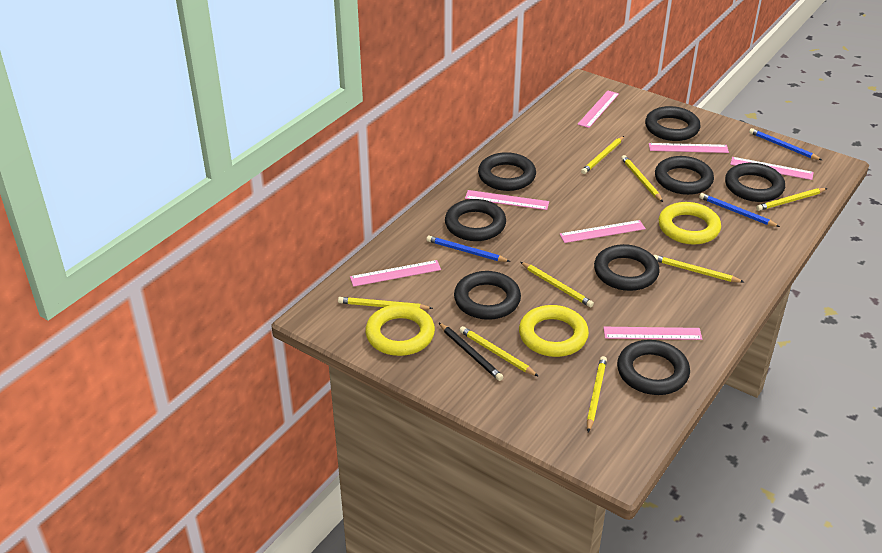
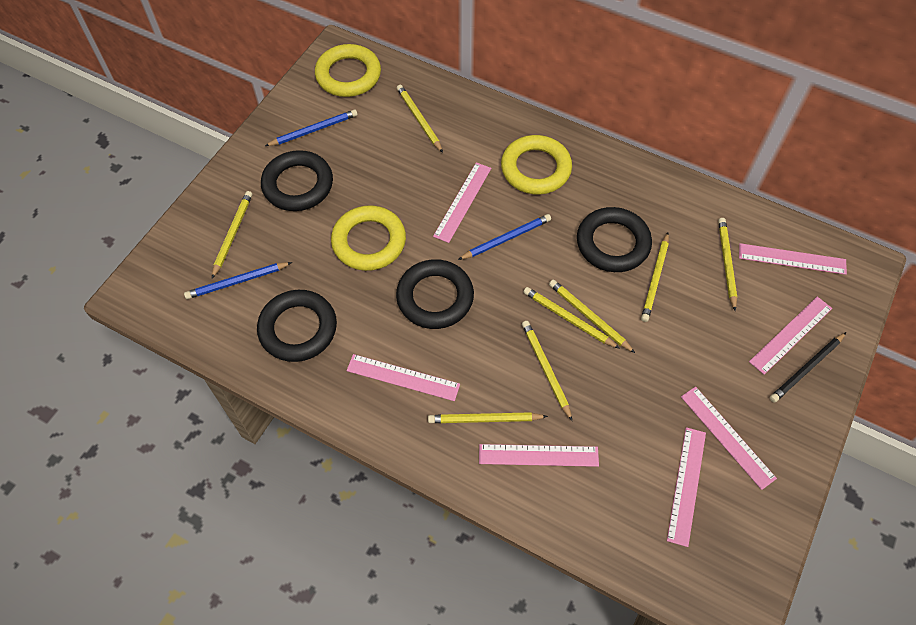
black ring: [445,199,506,241] [454,271,521,320] [478,152,536,191] [594,244,660,291] [617,340,690,395] [645,106,700,141] [655,156,714,195] [725,163,785,202] = 8 -> [257,290,337,362] [261,150,333,211] [396,259,474,329] [577,207,652,272] = 4

